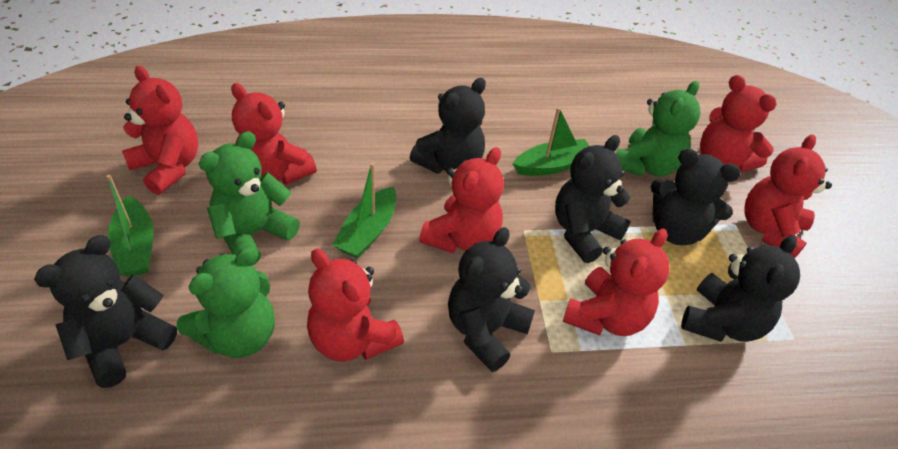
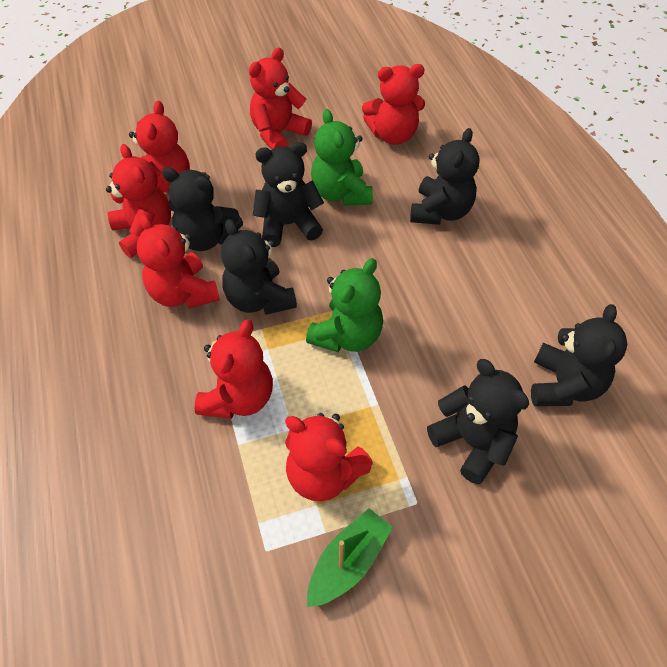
green boat: [106,175,154,277] [332,163,396,259] [513,107,590,176] = 3 -> [307,508,393,607] = 1
green teddy bear: [176,246,275,358] [199,131,300,265] [616,81,701,177] = 3 -> [306,258,383,352] [311,109,373,206] = 2

